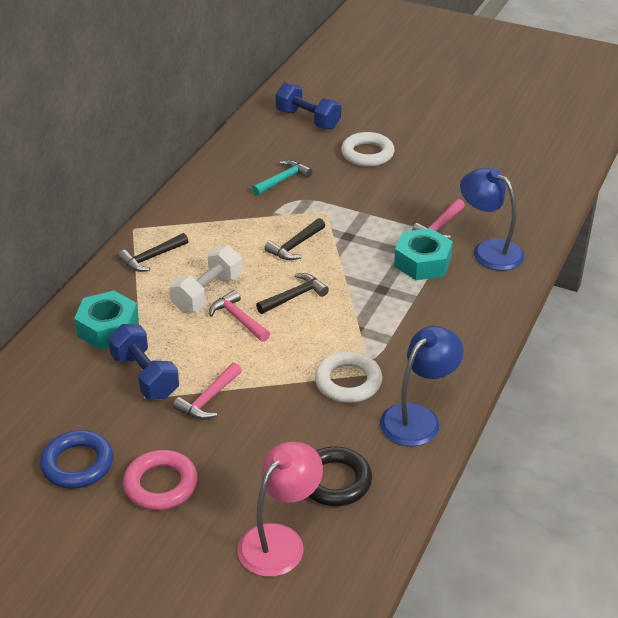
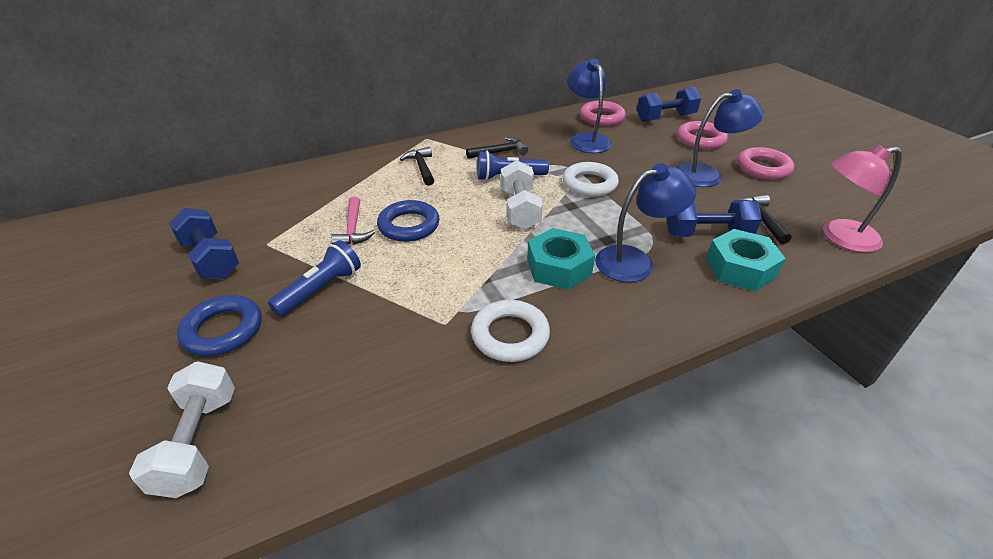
black ring: [308,446,372,506] = 1 -> none = 0
blue dumbbell: [108,324,179,399] [276,83,341,130] = 2 -> [169,208,239,279] [637,87,701,122] [667,200,762,237] = 3
blue flashlight: none = 0 -> [268,240,361,317] [477,151,549,181] = 2
blue lamp: [380,326,464,447] [460,168,524,271] = 2 -> [567,58,612,153] [595,163,697,282] [676,89,764,187] = 3
blue ring: [40,430,113,489] = 1 -> [177,295,262,356] [377,200,440,242] = 2
pink hammer: [173,363,242,420] [209,290,270,342] [412,199,465,239] = 3 -> [331,197,375,245] = 1
pink ring: [123,450,198,510] = 1 -> [580,101,626,126] [677,121,728,149] [737,147,794,180] = 3
turquoise hammer: [252,160,312,196] = 1 -> none = 0
white dumbbell: [169,245,242,313] = 1 -> [129,361,235,498] [501,160,543,230] = 2

